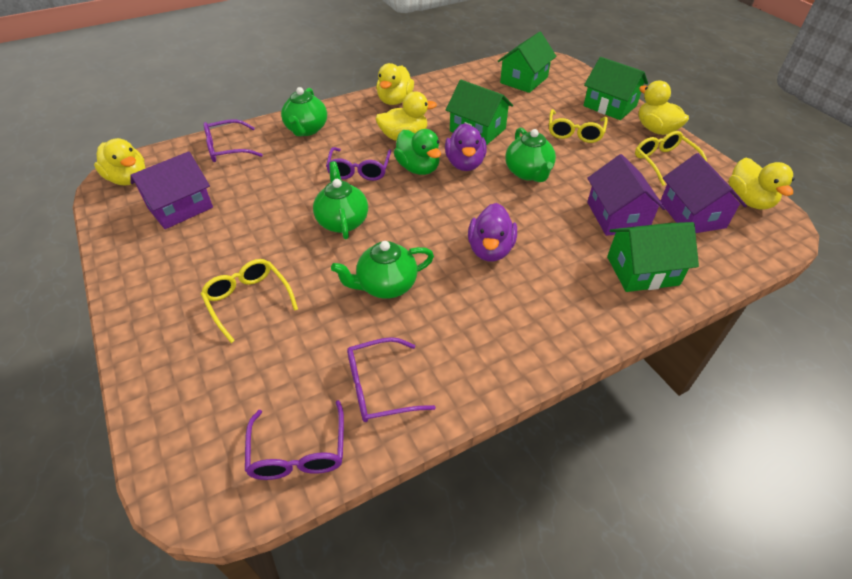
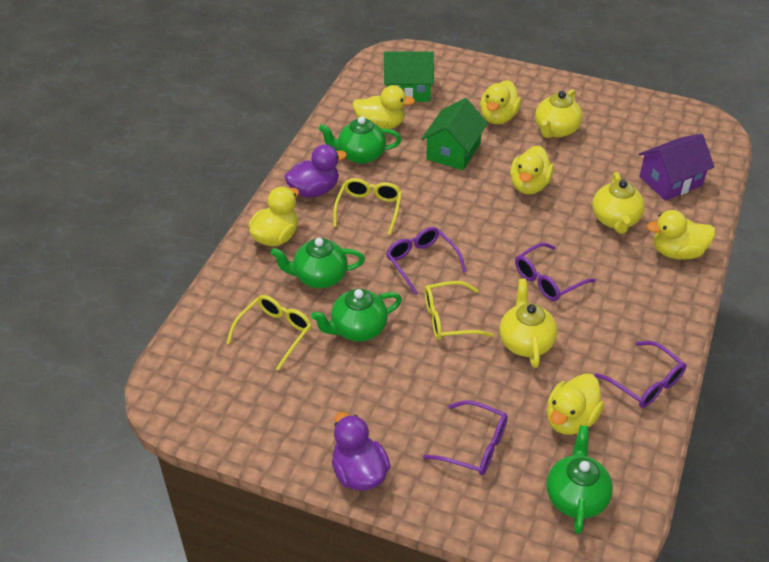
green duck: [394,129,441,175] = 1 -> none = 0
green house: [446,80,513,145] [498,32,556,93] [583,57,648,120] [607,222,699,292] = 4 -> [384,51,434,102] [421,98,488,170] = 2
purple house: [130,151,213,229] [587,154,665,236] [660,153,747,233] = 3 -> [639,134,715,201] = 1
yellow duck: [94,138,146,186] [375,91,437,141] [376,63,414,105] [639,81,689,135] [729,157,795,209] = 5 -> [249,187,299,246] [352,85,415,129] [480,80,522,125] [510,145,554,195] [547,373,604,435] [647,210,716,260] = 6
yellow teapot: none = 0 -> [499,279,557,368] [535,89,583,138] [592,172,645,234] = 3

